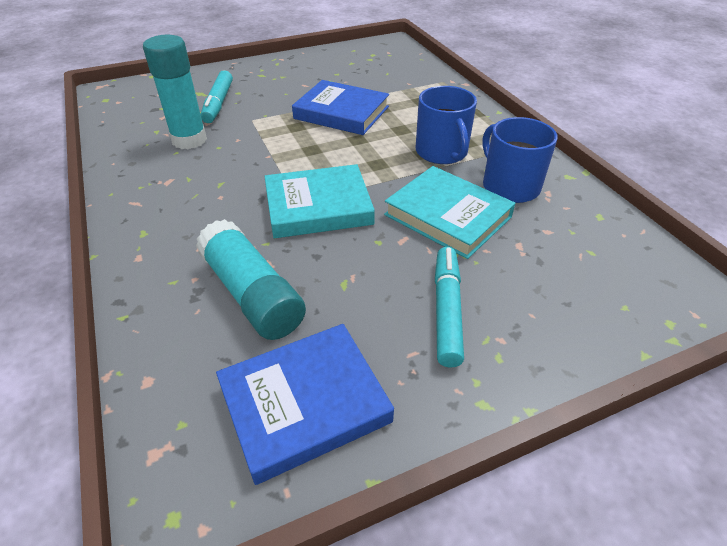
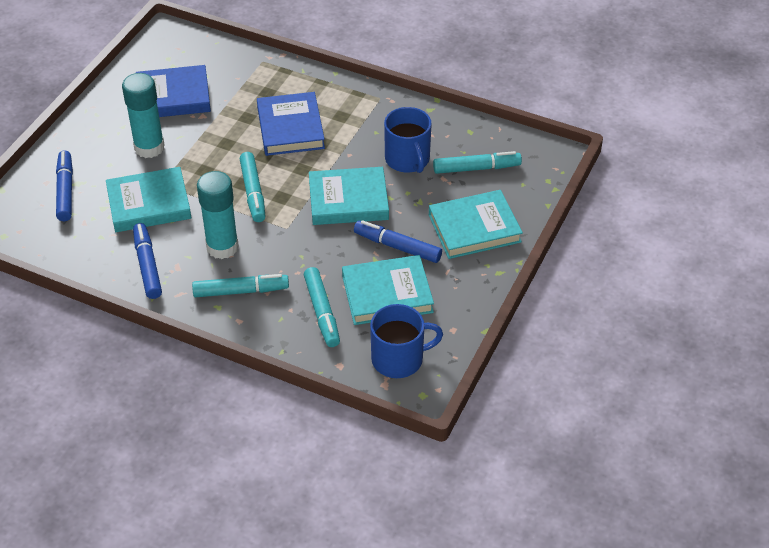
blue marker: none = 0 -> [56,151,73,221] [133,223,162,299] [354,220,442,263] = 3
turquoise book: [264,164,375,238] [384,166,515,259] = 2 -> [106,167,191,232] [309,167,389,225] [342,255,434,325] [429,190,523,259] = 4
turquoise marker: [201,70,233,123] [435,247,464,367] = 2 -> [192,274,289,297] [240,152,265,222] [304,267,340,347] [433,151,522,174] = 4

